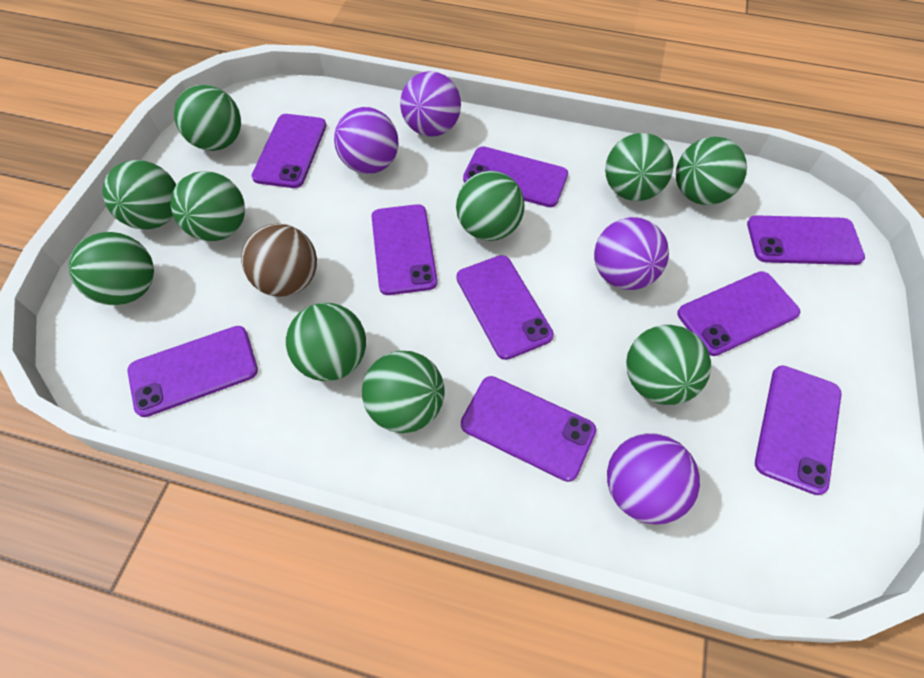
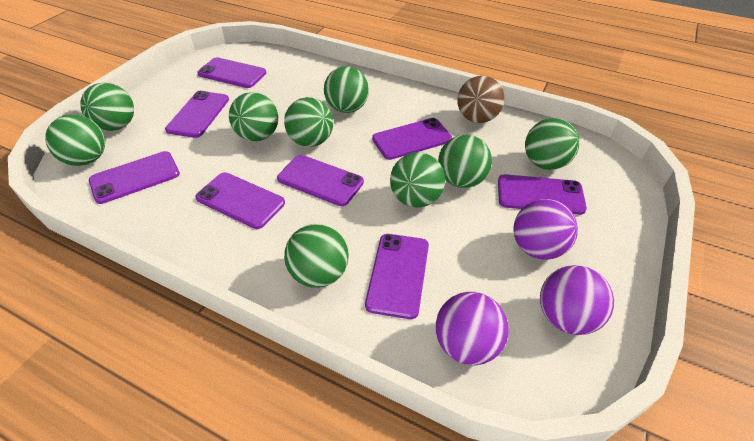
green ball: [69,232,154,305] [102,160,176,230] [170,171,245,241] [174,85,241,151] [286,303,366,381] [362,351,445,433] [456,171,525,241] [605,133,674,201] [626,325,711,405] [676,137,747,205] = 10 -> [45,115,105,166] [80,83,134,131] [229,92,278,141] [284,97,333,147] [284,224,349,288] [324,66,369,113] [390,152,445,208] [438,135,492,188] [525,118,579,170] = 9
purple ball: [334,107,398,174] [400,71,461,137] [594,217,669,290] [607,433,700,525] = 4 -> [436,292,509,365] [513,199,578,260] [540,265,614,335] = 3
purple phone: [127,326,258,417] [252,114,326,188] [372,204,437,295] [457,255,554,360] [461,376,596,482] [463,146,568,207] [677,271,800,356] [747,215,865,265] [755,365,841,495] = 9 -> [89,151,180,204] [165,91,229,138] [195,172,285,229] [197,58,266,88] [277,155,364,206] [365,234,429,319] [372,118,452,160] [498,174,587,215] = 8

